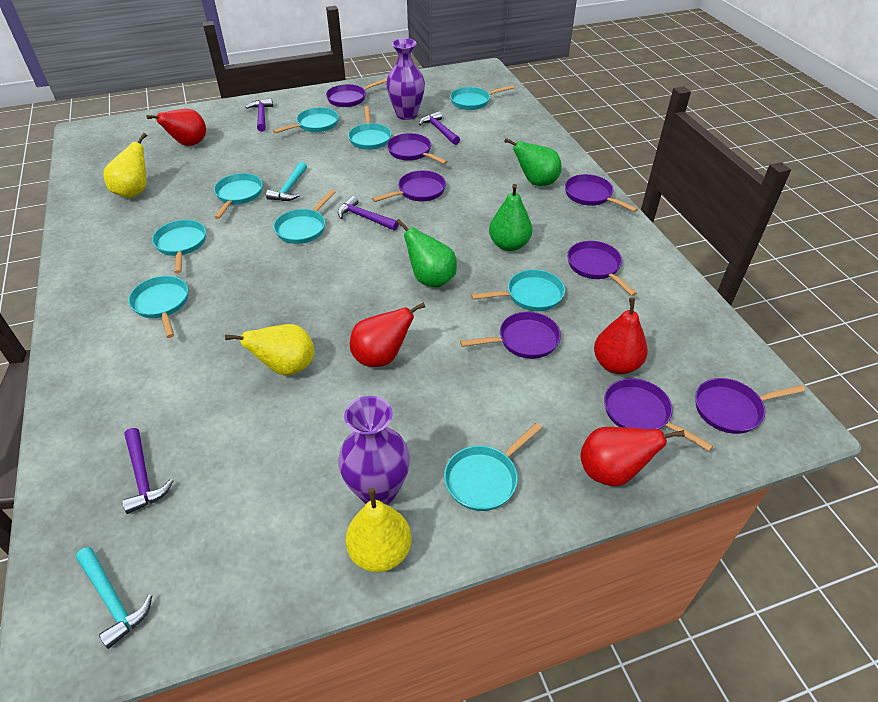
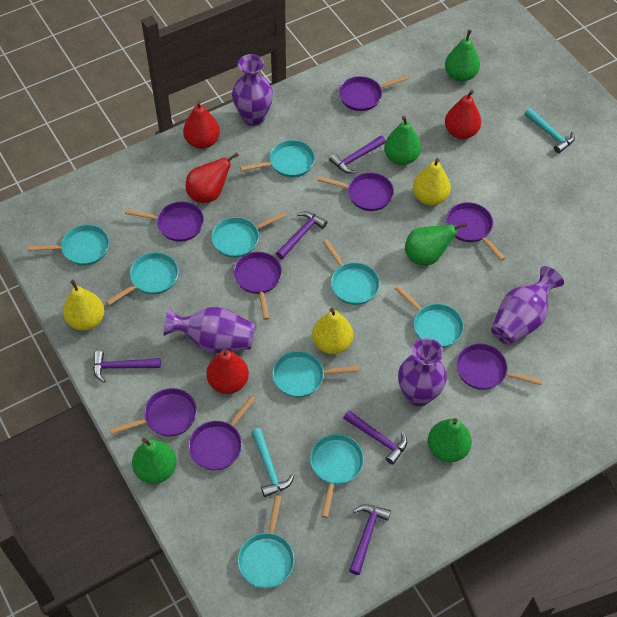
green pear: [396,219,457,288] [489,184,532,251] [504,138,562,186] = 3 -> [132,438,177,484] [384,116,421,165] [405,223,467,265] [428,418,472,462] [445,30,480,82] = 5
purple hammer: [122,428,173,514] [245,99,273,132] [338,196,399,230] [419,111,460,145] = 4 -> [93,351,161,383] [276,211,327,259] [329,136,385,173] [343,410,407,465] [349,504,391,575] = 5
purple vase: [338,396,410,505] [386,38,425,120] = 2 -> [164,307,255,353] [232,54,273,126] [398,338,447,407] [491,266,564,345] = 4

